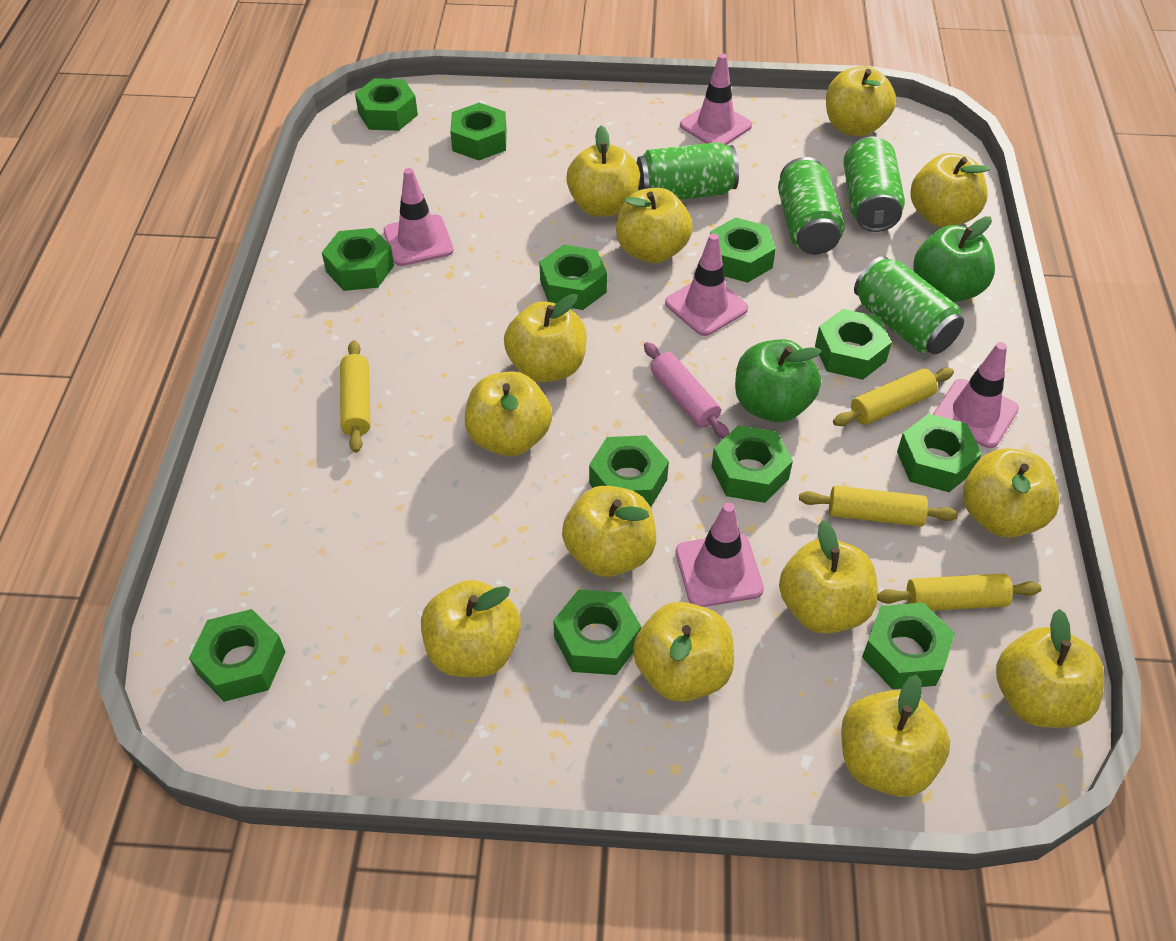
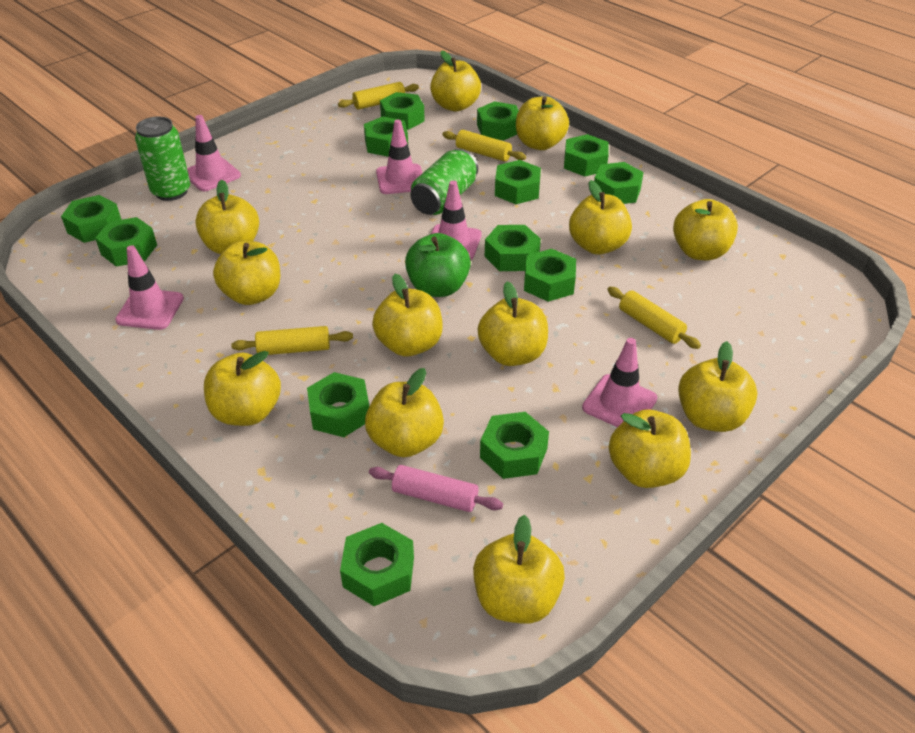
green apple: [735,339,822,422] [913,216,995,302] = 2 -> [405,233,471,297] = 1
green can: [637,142,739,200] [778,157,845,255] [843,136,905,232] [854,256,964,355] = 4 -> [135,117,190,201] [411,149,478,215] = 2
green nut: [189,609,285,702] [322,228,394,291] [355,78,418,131] [450,103,507,160] [539,245,607,310] [553,589,641,675] [589,435,669,507] [710,217,776,283] [711,425,793,503] [815,309,892,380] [862,602,955,689] [897,414,982,492] = 12 -> [61,195,121,243] [95,217,157,267] [307,372,369,437] [340,523,414,606] [364,116,408,157] [380,92,425,130] [477,101,519,140] [480,412,549,479] [485,225,541,271] [495,160,541,204] [524,249,576,302] [564,134,609,176] [594,162,644,204] = 13

